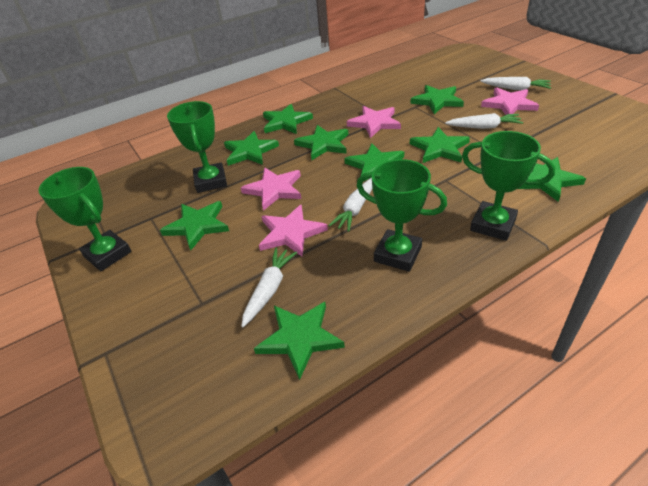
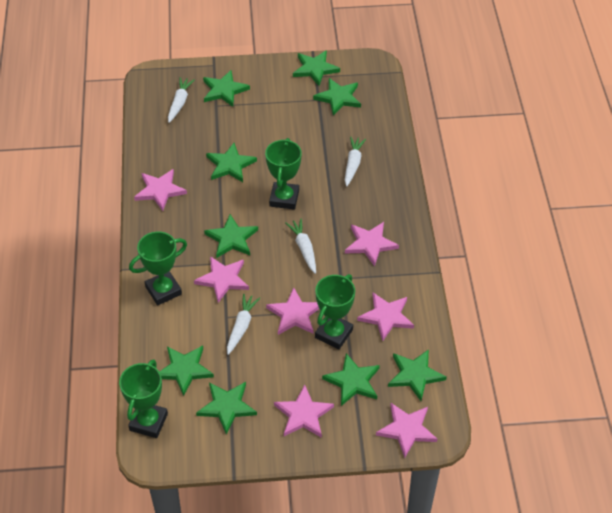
pink star: [241,168,302,211] [259,205,328,257] [347,106,401,138] [481,87,539,115] = 4 -> [134,169,187,211] [194,256,249,303] [266,288,319,335] [274,385,334,438] [345,222,399,267] [357,293,414,341] [376,403,437,458] = 7

